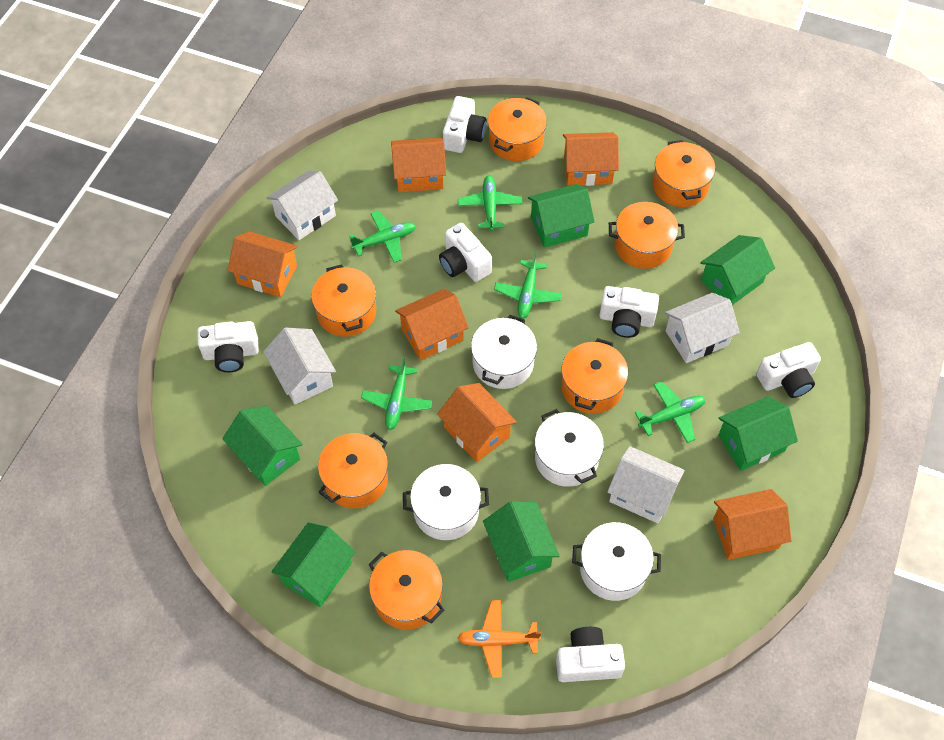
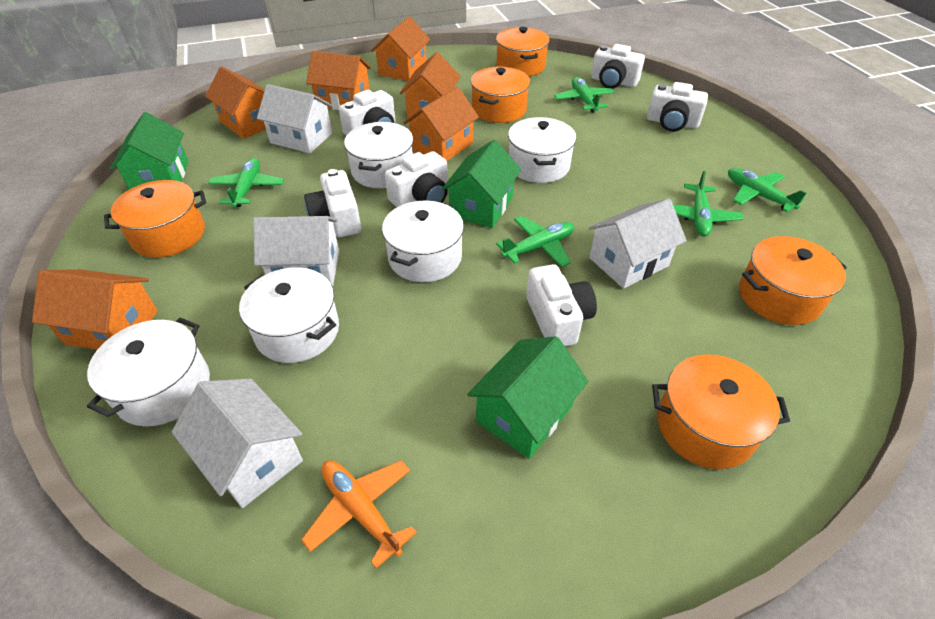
green house: [222,406,303,486] [271,522,356,607] [483,501,560,582] [528,184,595,248] [700,235,775,305] [718,396,798,471] = 6 -> [110,112,189,190] [442,140,521,228] [467,336,589,459] = 3
orange pot: [311,264,376,337] [318,433,388,508] [369,550,445,630] [488,97,547,161] [561,338,628,414] [609,202,685,269] [652,140,715,207] = 7 -> [104,180,206,258] [471,66,530,123] [496,27,550,76] [652,354,790,469] [739,236,847,325] = 5
white pot: [403,464,489,540] [471,315,537,389] [535,409,604,487] [572,522,661,601] = 4 -> [87,318,210,427] [239,267,339,363] [344,122,413,188] [382,200,464,282] [508,117,576,183] = 5

